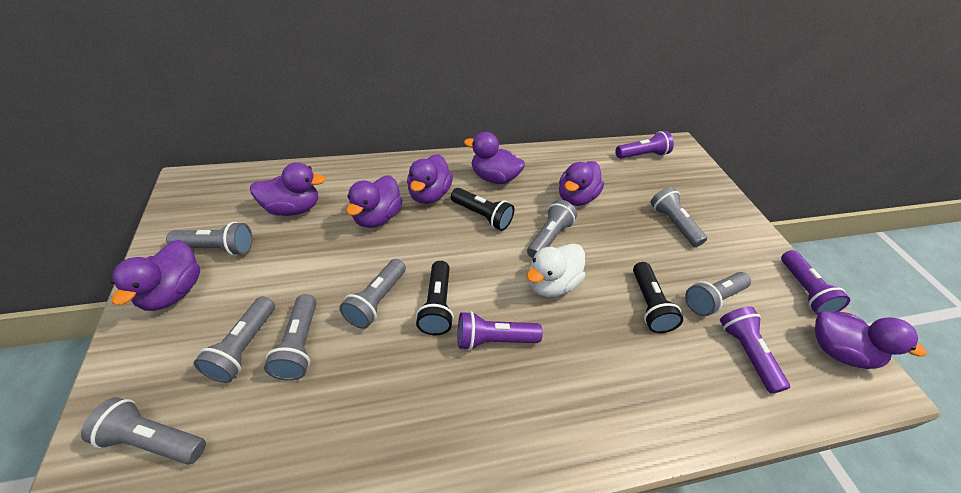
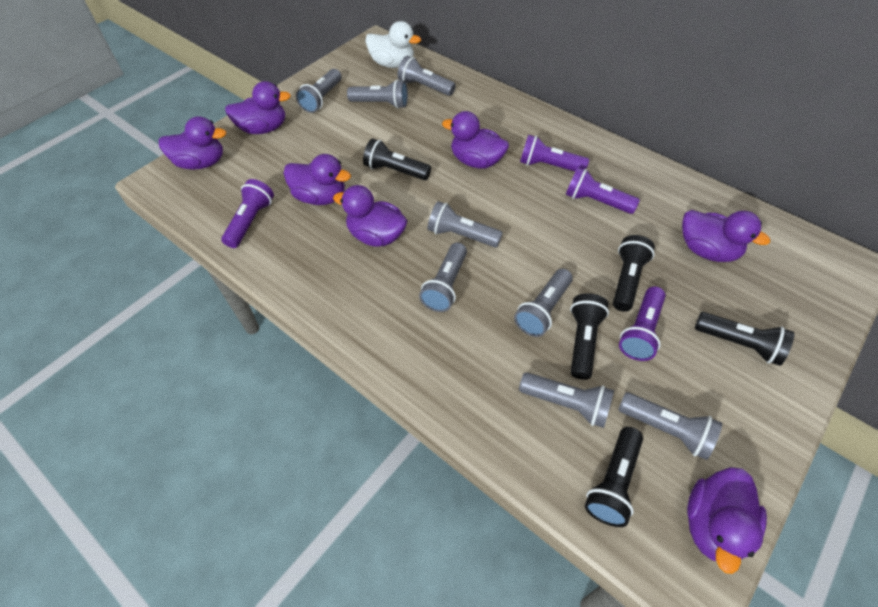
black flashlight: [416,261,454,335] [451,188,514,231] [633,262,683,333] = 3 -> [363,138,431,180] [570,293,609,380] [585,427,643,527] [613,235,655,312] [695,312,794,366] = 5

